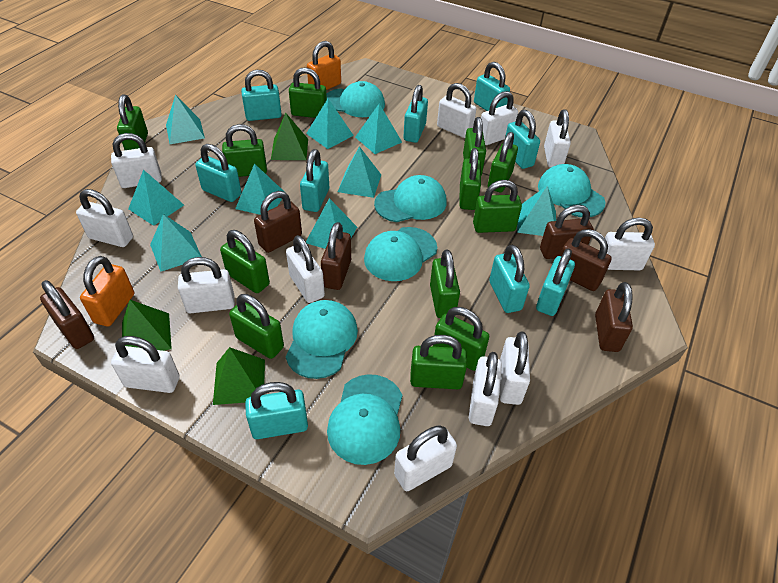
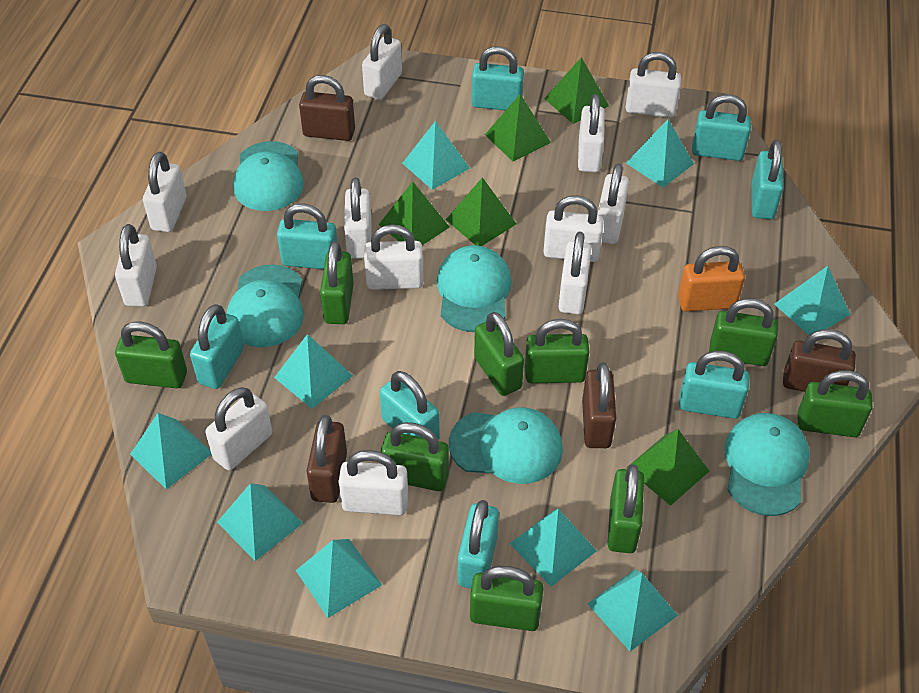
brown padlock: [40,280,94,349] [254,191,302,253] [321,222,351,290] [540,205,594,259] [560,229,612,291] [595,282,633,352] = 6 -> [299,75,355,141] [307,415,347,503] [582,362,616,448] [783,329,856,392] = 4
green padlock: [117,95,148,150] [220,230,270,293] [222,124,267,177] [229,294,284,359] [289,67,327,118] [410,335,467,389] [430,249,460,318] [433,307,489,371] [459,148,481,210] [463,117,486,175] [473,180,522,233] [488,132,518,192] = 12 -> [115,322,187,388] [320,241,354,324] [381,422,449,491] [470,566,543,631] [474,312,524,396] [525,319,589,383] [607,464,644,553] [709,298,778,366] [798,370,872,437] = 9
green pyramid: [122,300,172,351] [213,347,265,405] [271,113,308,160] = 3 -> [379,181,450,245] [446,177,516,246] [485,94,551,161] [544,57,609,124] [626,429,709,506] = 5
orange padlock: [80,256,134,327] [307,41,341,90] = 2 -> [678,246,745,312] = 1
turquoise cap: [286,300,358,379] [326,81,385,117] [327,374,402,465] [364,227,437,281] [374,175,447,222] [538,164,605,217] = 6 -> [227,264,304,347] [233,141,304,211] [437,245,512,332] [449,407,563,484] [724,413,810,516] = 5
turquoise padlock: [195,144,242,202] [241,70,282,121] [245,382,308,439] [300,149,329,212] [404,85,428,143] [474,62,510,111] [489,245,530,313] [505,110,540,169] [536,248,575,316] = 9 -> [190,304,244,389] [277,203,337,269] [380,371,439,440] [457,500,499,588] [471,46,524,111] [679,351,749,419] [692,94,751,161] [751,140,783,219] = 8

